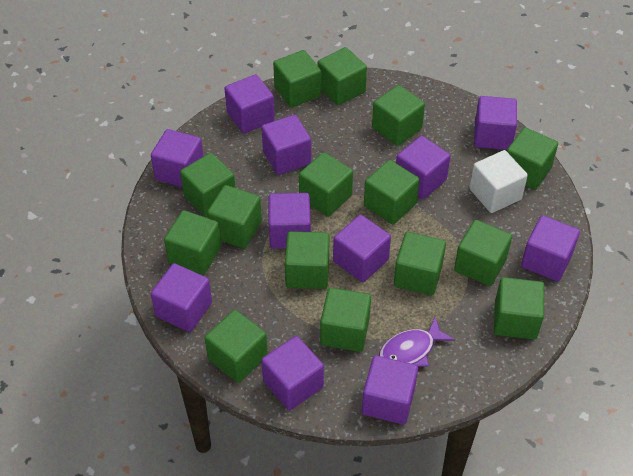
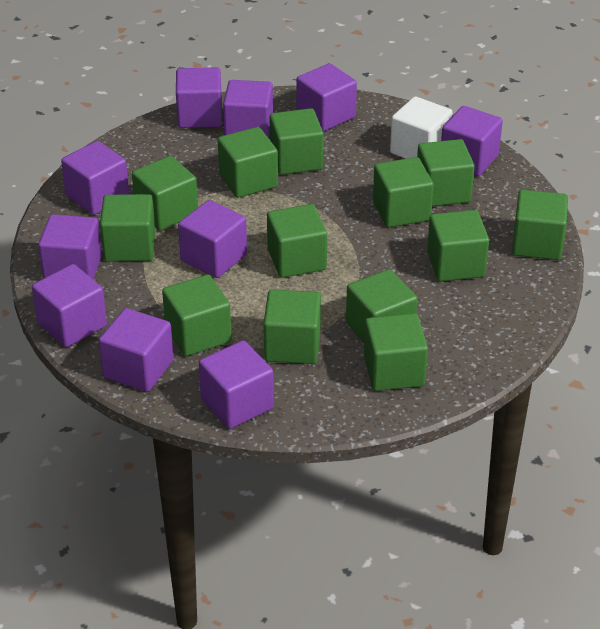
green cube: [164,210,222,275] [180,153,235,217] [205,310,268,383] [207,185,262,248] [273,50,322,108] [285,231,329,289] [299,152,353,217] [318,47,367,106] [320,288,371,352] [364,160,420,225] [372,85,425,146] [394,232,446,295] [454,220,512,286] [494,277,544,340] [507,127,558,190] = 15 -> [100,194,155,262] [132,156,198,231] [162,274,232,356] [218,127,278,198] [263,290,321,364] [267,204,327,278] [270,108,324,175] [346,269,417,342] [364,313,428,391] [373,157,434,227] [417,139,475,206] [427,210,489,281] [512,190,568,260] = 13
purple cube: [151,129,204,187] [151,263,212,332] [224,74,275,134] [261,115,311,175] [261,336,324,410] [268,193,311,249] [333,215,391,283] [362,355,418,425] [396,136,450,199] [474,96,517,150] [521,215,580,282] = 11 -> [32,264,107,347] [38,214,102,280] [61,141,129,215] [99,308,174,392] [176,67,222,128] [178,200,247,278] [199,340,274,429] [223,80,273,138] [297,63,357,131] [441,106,503,176] = 10
purple fish: [379,317,455,367] = 1 -> none = 0

